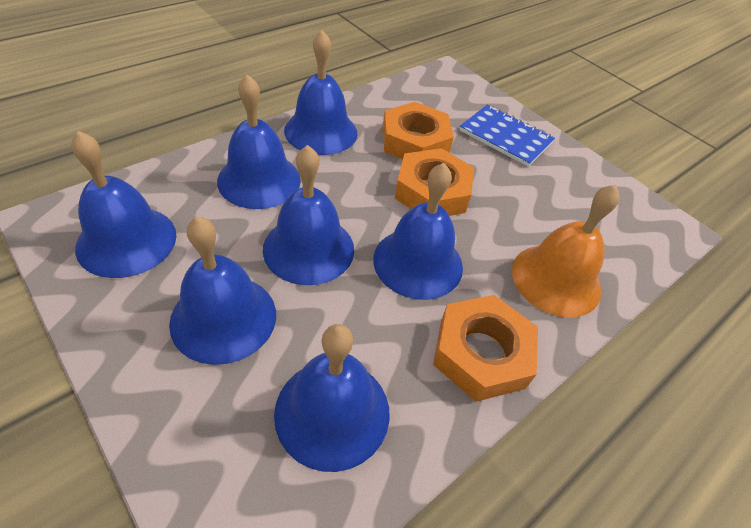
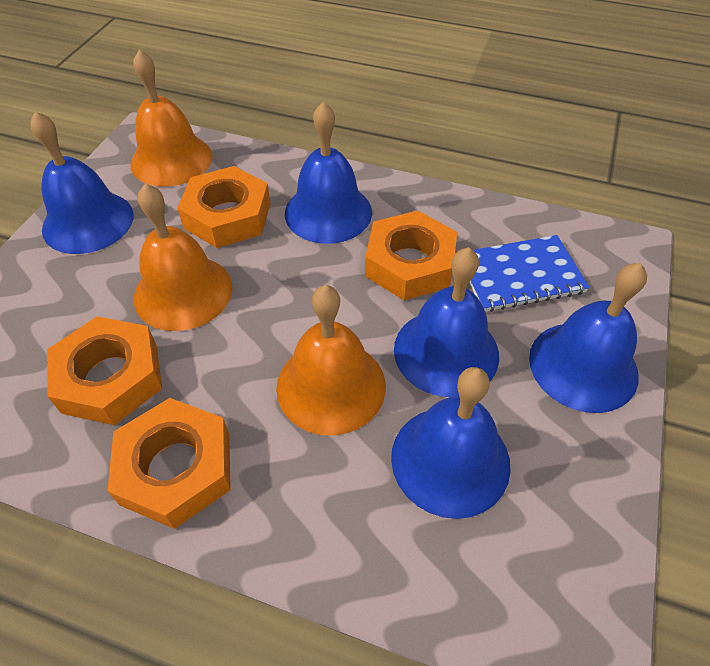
blue bell: [71,131,177,278] [169,216,276,365] [217,74,301,209] [263,145,354,285] [274,324,390,472] [284,30,357,155] [373,163,463,300] = 7 -> [30,111,134,254] [285,102,372,244] [391,367,511,519] [394,247,499,397] [529,263,647,413] = 5
orange bell: [512,185,620,318] = 1 -> [130,50,213,187] [134,184,232,331] [276,285,386,436] = 3
orange nut: [382,102,454,160] [395,148,474,216] [433,295,538,402] = 3 -> [47,316,162,425] [107,398,231,529] [177,166,271,248] [365,210,457,300] = 4

